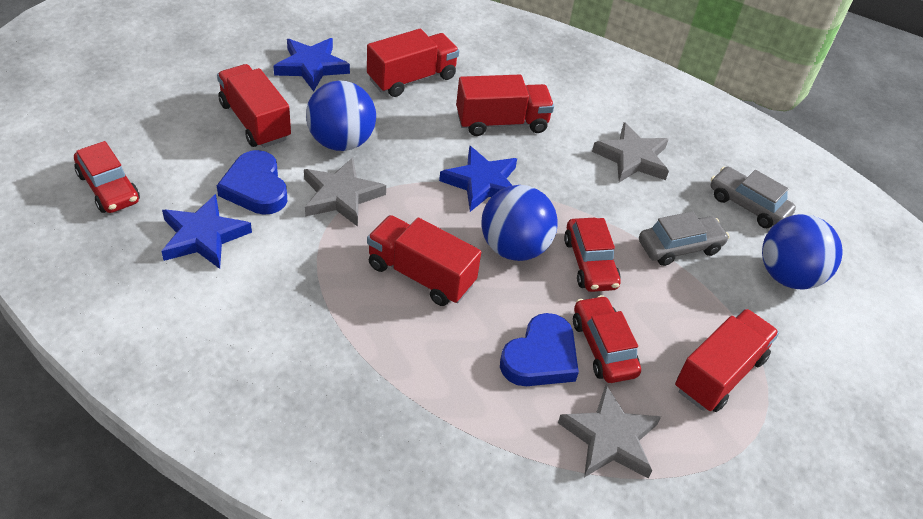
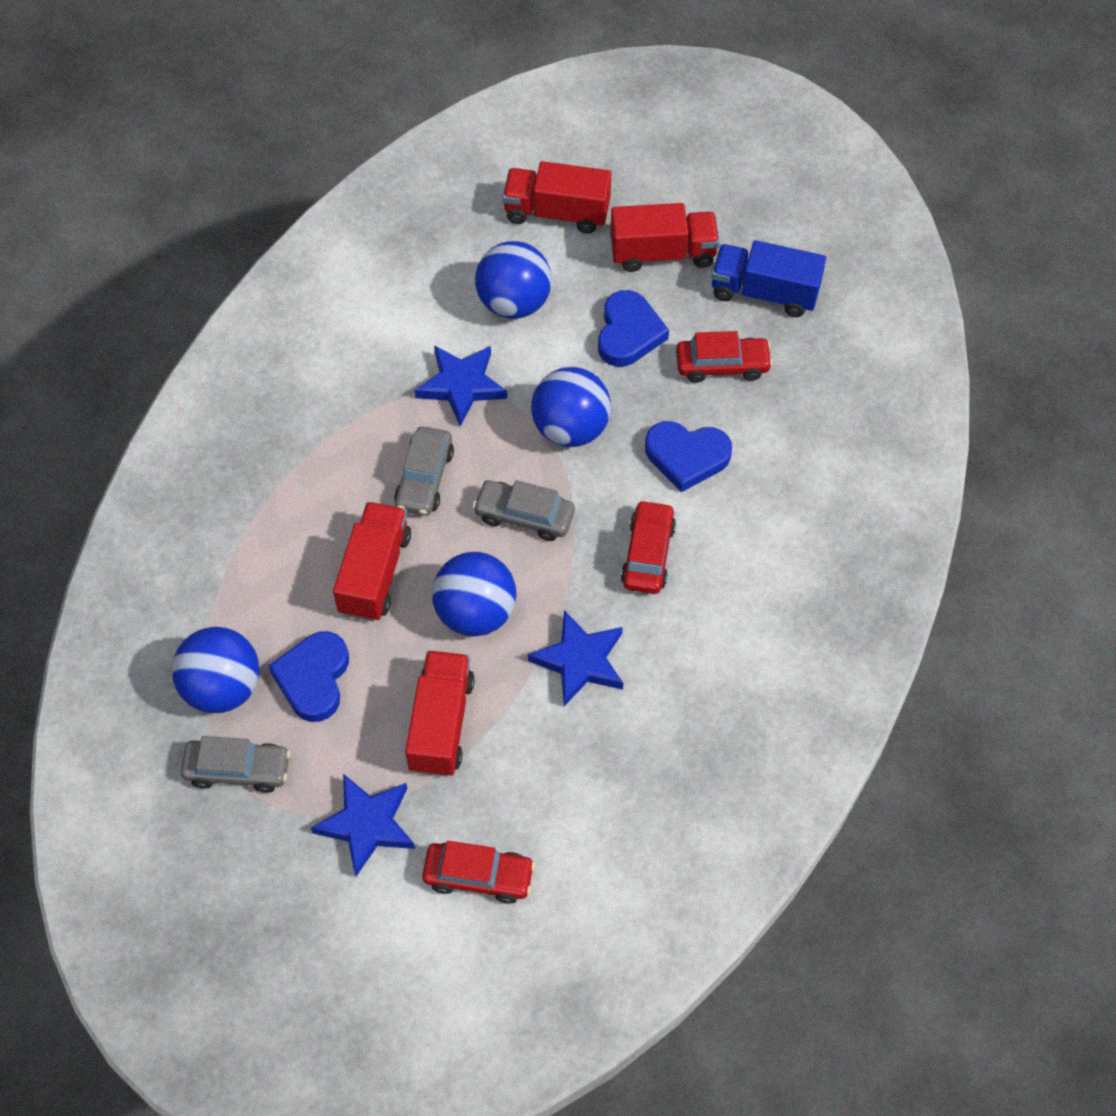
blue ball: [306,80,376,151] [481,185,558,261] [762,214,842,290] = 3 -> [172,627,260,713] [432,552,517,636] [475,241,552,319] [531,367,611,447] = 4
blue heart: [216,150,287,215] [500,313,579,386] = 2 -> [269,631,349,722] [598,290,669,367] [645,421,732,492] = 3
blue truck: none = 0 -> [711,240,826,317] = 1
grey car: [639,211,729,266] [711,166,796,228] = 2 -> [181,736,290,793] [394,427,454,516] [472,480,575,541] = 3
grey star: [304,157,386,227] [558,385,661,478] [592,122,669,182] = 3 -> none = 0
red truck: [217,64,291,148] [367,29,459,97] [367,215,481,306] [456,75,554,136] [675,309,779,412] = 5 -> [333,502,411,621] [405,650,475,777] [503,161,611,234] [610,203,720,272] = 4

